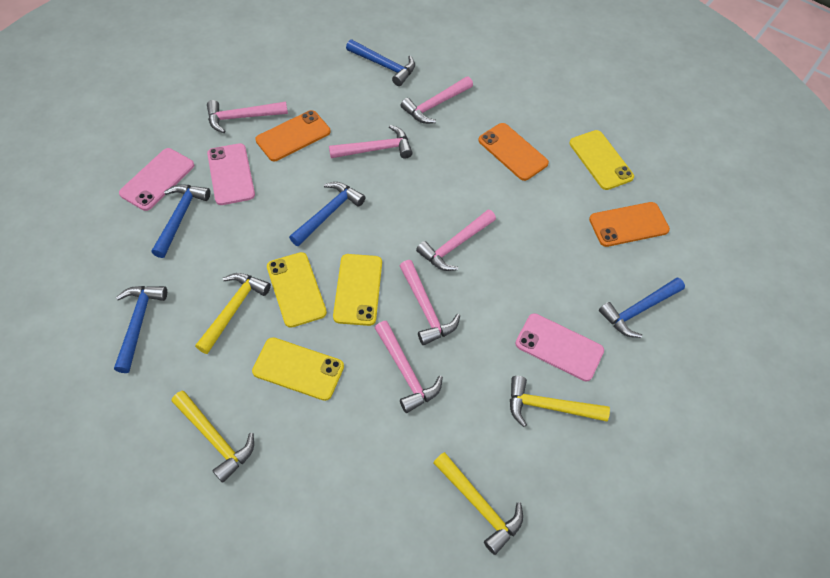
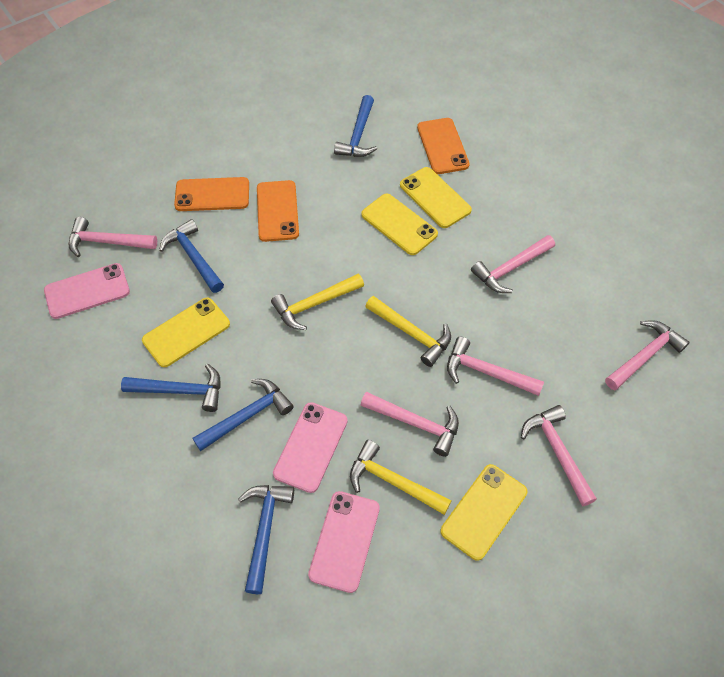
yellow hammer: [172,391,254,483] [195,273,271,354] [433,452,523,555] [510,376,610,427] = 4 -> [271,274,364,330] [350,440,452,515] [365,296,451,367] = 3

